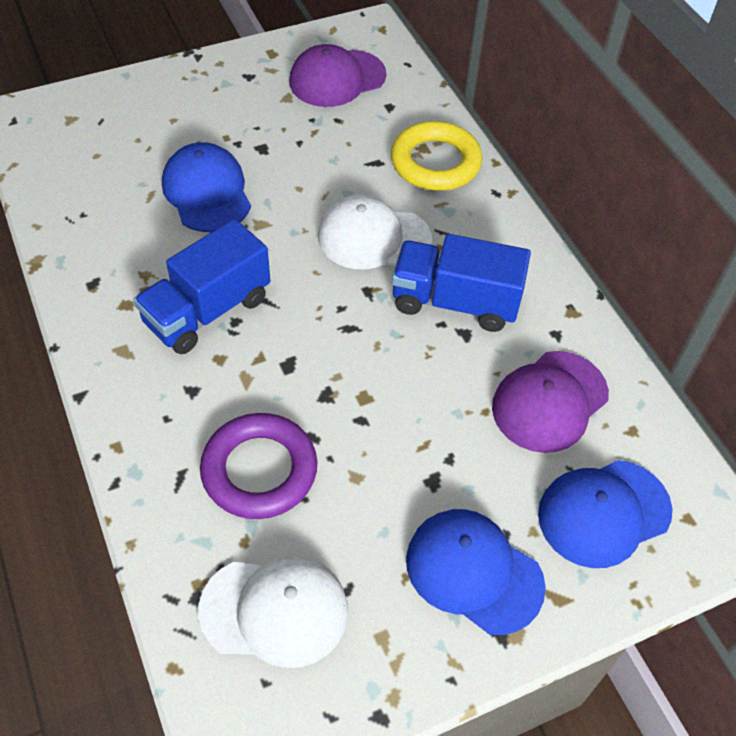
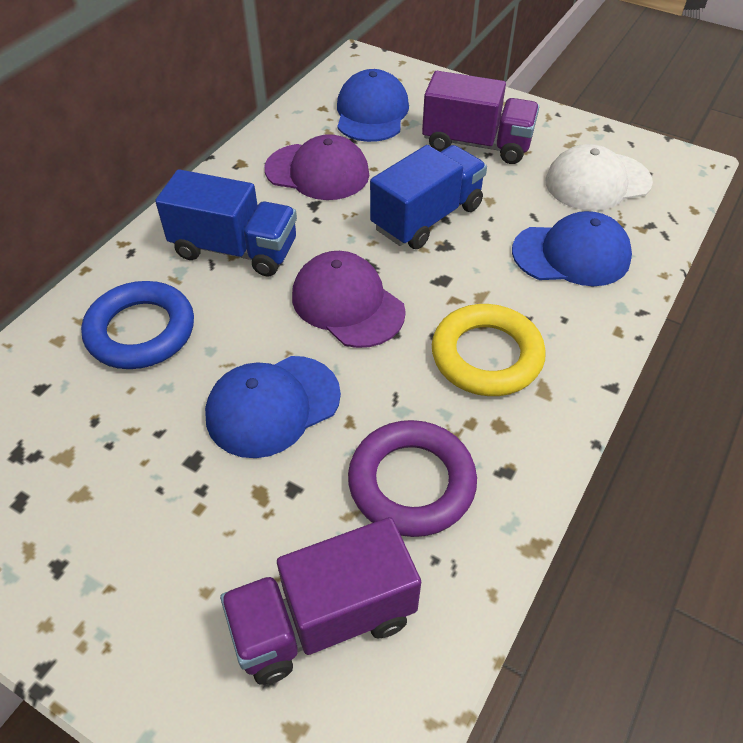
blue ring: none = 0 -> [81,281,194,369] = 1
purple truck: none = 0 -> [220,517,421,685] [422,71,539,164] = 2
white cap: [198,556,348,668] [318,195,432,269] = 2 -> [545,144,653,211] = 1

